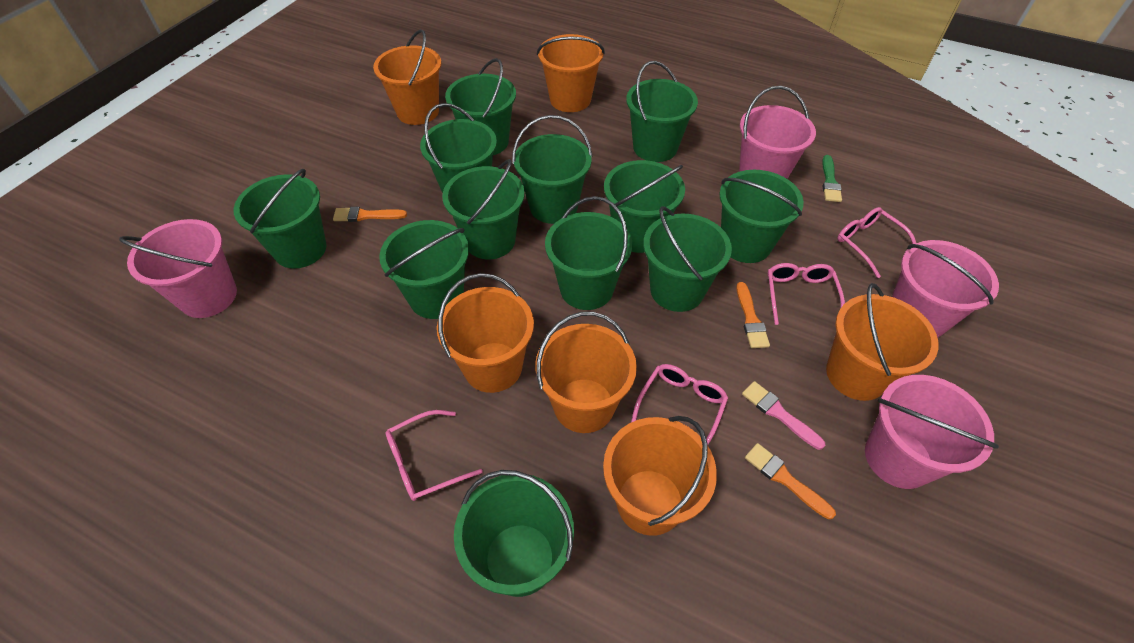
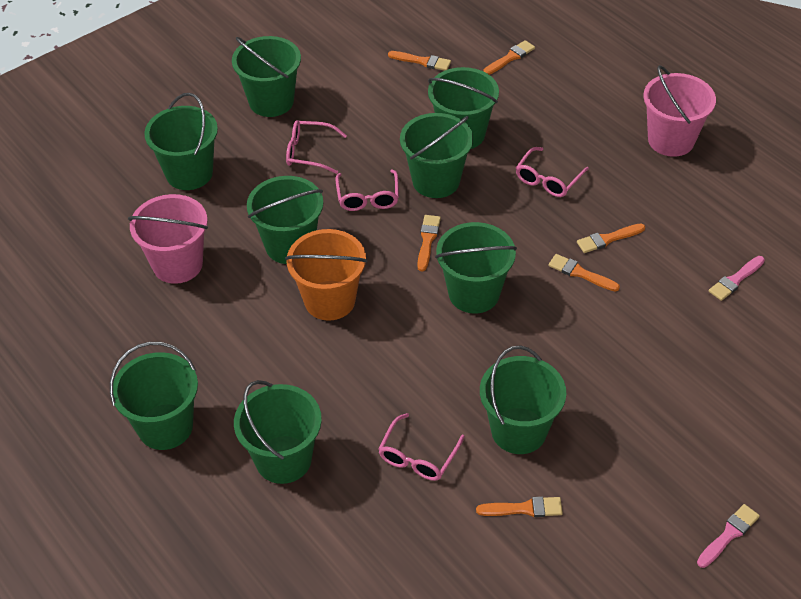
green brush: [822,155,842,202] = 1 -> none = 0
green bucket: [234,169,327,269] [379,220,469,319] [420,103,497,193] [442,159,525,259] [445,58,516,155] [454,470,574,597] [512,115,593,224] [545,196,632,310] [604,160,685,253] [626,61,698,162] [643,206,732,312] [719,170,804,263] = 12 -> [110,342,198,450] [144,93,218,190] [232,36,301,117] [234,380,322,484] [247,176,323,264] [400,113,473,198] [428,67,499,149] [435,222,517,313] [480,345,566,454] = 9
orange brush: [333,207,407,222] [736,282,770,348] [745,443,836,519] = 3 -> [388,51,451,71] [417,215,441,271] [476,497,563,517] [483,40,535,75] [548,254,620,292] [577,224,645,253] = 6
orange bucket: [373,29,441,125] [437,273,534,393] [535,312,637,433] [537,34,605,112] [603,416,717,536] [826,283,939,401] = 6 -> [285,229,368,320] = 1
pink brush: [742,381,825,450] = 1 -> [697,504,760,568] [709,256,765,301] = 2
pink bucket: [119,219,237,318] [739,86,816,179] [865,375,999,489] [892,240,999,338] = 4 -> [128,194,208,284] [643,65,716,157] = 2

